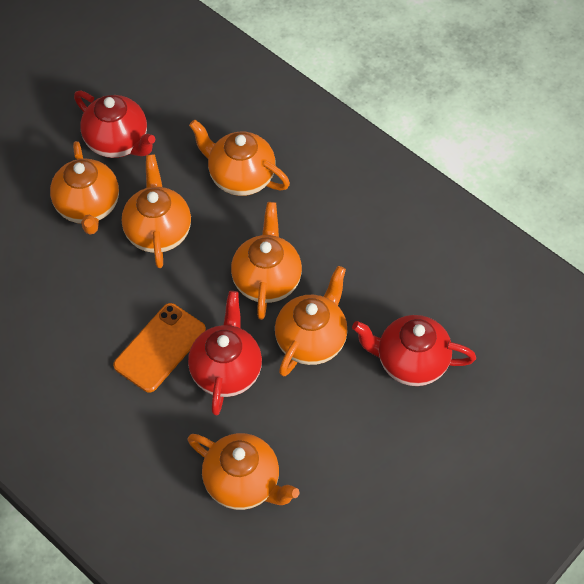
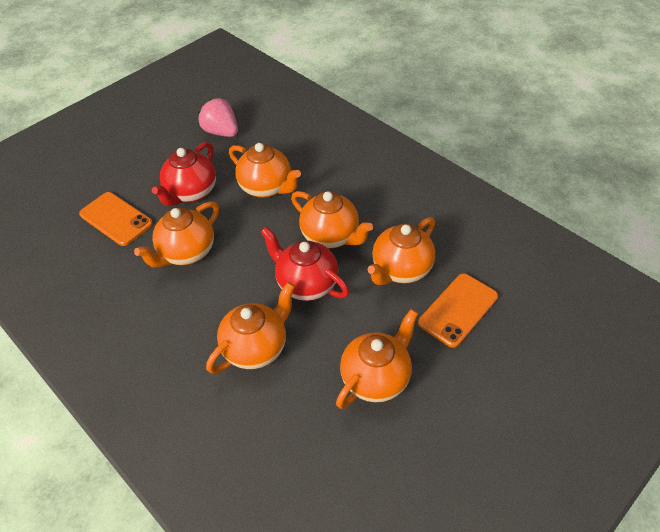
orange phone: [113,303,206,393] = 1 -> [79,192,153,246] [418,273,498,348] = 2
pink strawberry: none = 0 -> [198,98,238,137] = 1
red teapot: [74,91,156,158] [188,291,262,415] [352,315,476,386] = 3 -> [152,142,216,206] [261,227,349,301] = 2

